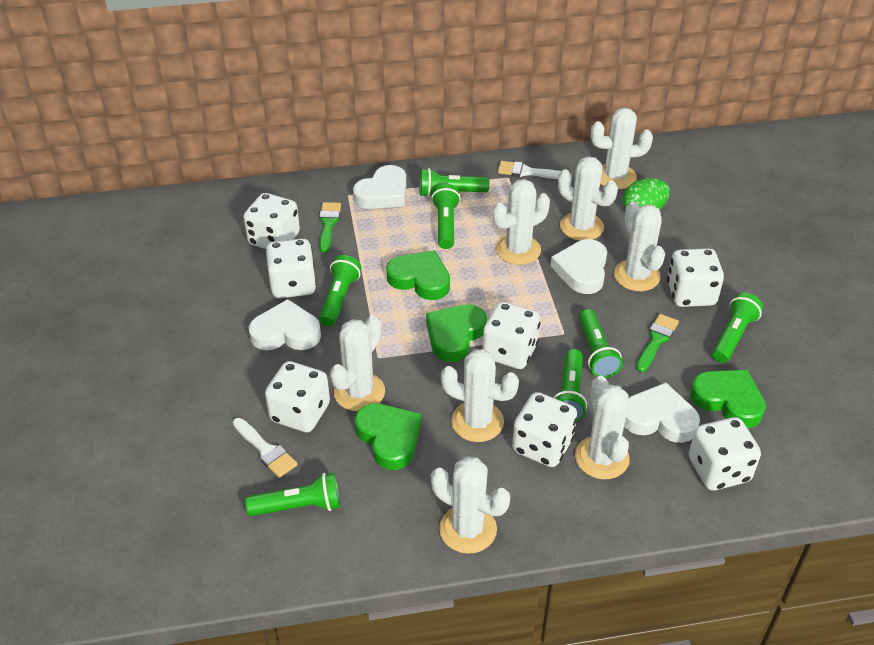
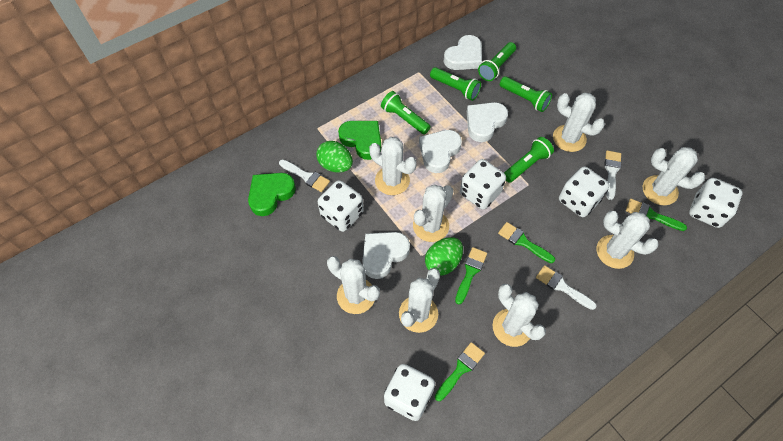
green brush: [319,202,341,253] [636,314,679,372] = 2 -> [435,342,485,401] [455,247,487,304] [498,222,555,263] [626,199,687,231] = 4
green egg: [623,178,670,210] = 1 -> [316,141,353,173] [425,237,463,276] = 2
green flashlight: [245,473,340,516] [319,255,361,327] [419,168,489,197] [431,184,460,249] [553,349,587,421] [579,309,623,378] [712,292,763,363] = 7 -> [381,91,431,135] [430,67,481,101] [478,42,516,81] [500,76,552,112] [504,137,554,183] = 5
green heart: [355,403,421,470] [386,250,450,300] [426,305,487,362] [690,370,766,428] = 4 -> [248,173,296,216] [338,121,381,160] = 2
white brush: [233,418,298,478] [498,161,561,179] = 2 -> [279,159,330,192] [536,265,597,310] [604,150,622,200] = 3
white dice: [244,193,300,249] [265,361,330,432] [266,239,316,298] [482,302,541,369] [512,392,577,467] [667,248,724,307] [689,417,761,490] = 7 -> [318,180,364,232] [384,364,435,421] [460,159,506,210] [559,167,609,217] [689,178,743,228] = 5

